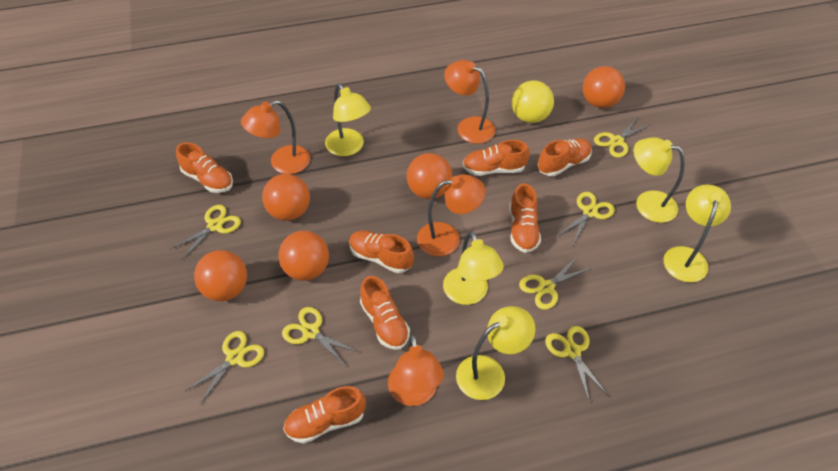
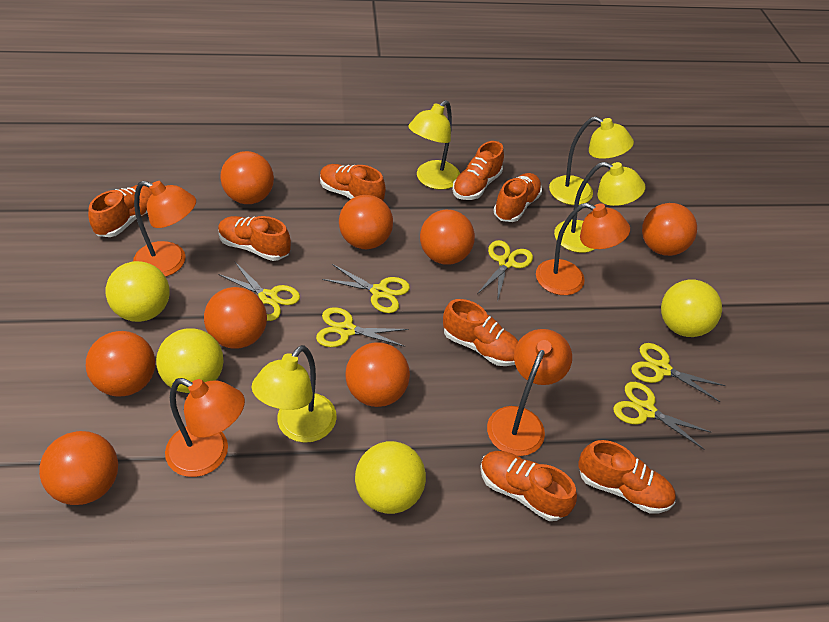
orange ball: [194,250,247,301] [262,174,310,221] [279,231,329,281] [407,153,452,199] [583,66,625,108] = 5 -> [39,431,118,505] [86,331,155,397] [204,287,267,349] [220,151,274,204] [339,195,393,249] [345,342,410,407] [420,210,475,265] [642,203,697,256] = 8
orange shoe: [176,142,233,193] [283,386,366,444] [349,230,414,273] [360,276,410,350] [463,140,529,176] [509,183,541,253] [538,138,592,176] = 7 -> [88,185,152,237] [218,216,291,261] [320,164,386,200] [443,299,519,366] [452,141,504,200] [480,451,577,521] [493,173,542,222] [578,440,676,514] = 8
yellow ball: [512,80,554,123] = 1 -> [106,261,170,322] [156,328,223,393] [355,441,426,514] [661,280,722,337] = 4
yellow lamp: [325,83,371,156] [443,231,504,305] [456,306,535,400] [634,137,685,223] [664,184,731,282] = 5 -> [251,345,337,443] [408,100,460,190] [549,116,634,205] [554,162,645,253] = 4
yellow scissors: [170,205,241,260] [185,331,264,404] [282,307,359,366] [519,257,591,310] [545,326,608,400] [557,192,615,245] [594,117,650,158] = 7 -> [218,261,300,321] [316,307,408,347] [322,264,410,313] [477,240,533,303] [613,382,712,449] [631,343,725,402] = 6

